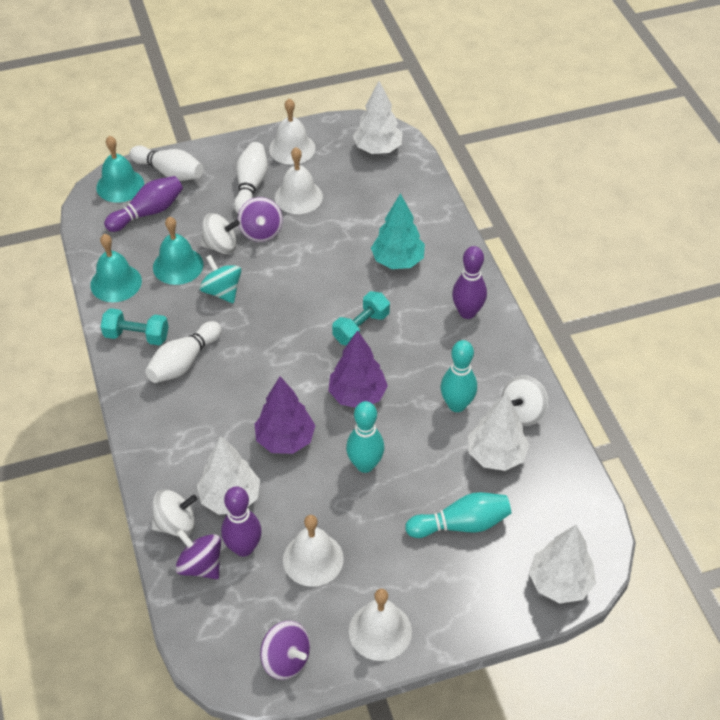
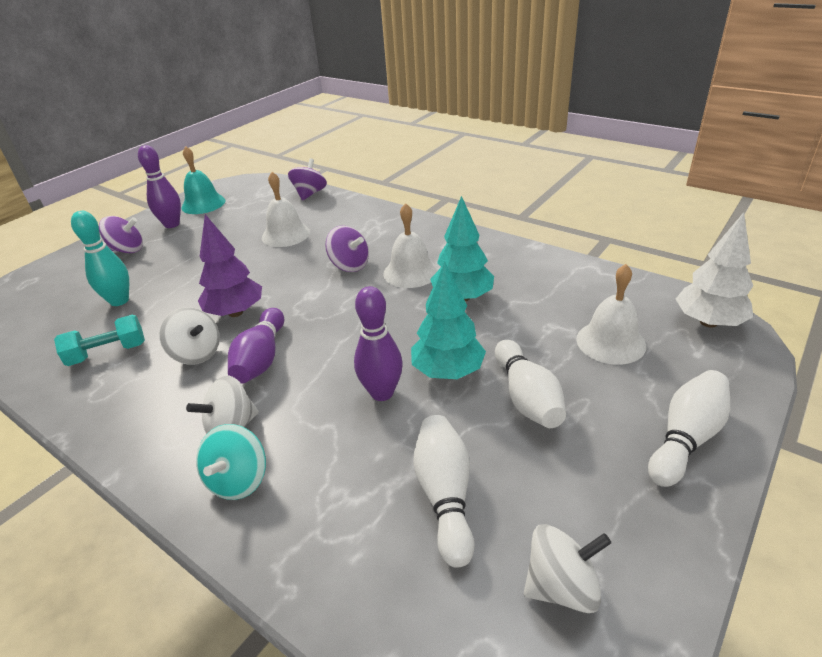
purple tree: [255,376,316,454] [328,330,388,408] = 2 -> [198,214,262,317] = 1
turquoise bell: [90,234,142,302] [96,136,144,203] [153,217,203,285] = 3 -> [181,146,225,214] = 1
turquoise bowling pin: [346,401,384,473] [405,492,512,538] [441,340,477,412] = 3 -> [71,211,129,306] = 1
turquoise dumbbell: [101,308,169,345] [332,291,390,346] = 2 -> [54,315,145,366] = 1
turquoise tree: [371,193,425,269] = 1 -> [411,261,486,379] [430,196,494,302] = 2
white bell: [269,98,315,165] [275,147,323,214] [283,515,344,587] [349,589,412,661] = 4 -> [262,172,310,247] [383,203,438,288] [576,264,646,365] = 3
white tree: [197,436,260,515] [353,81,403,154] [468,392,529,471] [529,525,596,603] = 4 -> [676,212,754,328] = 1

